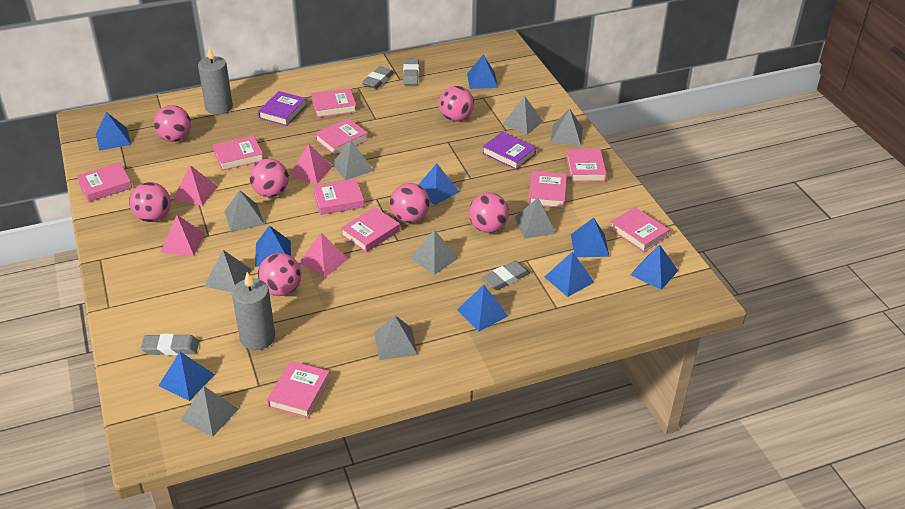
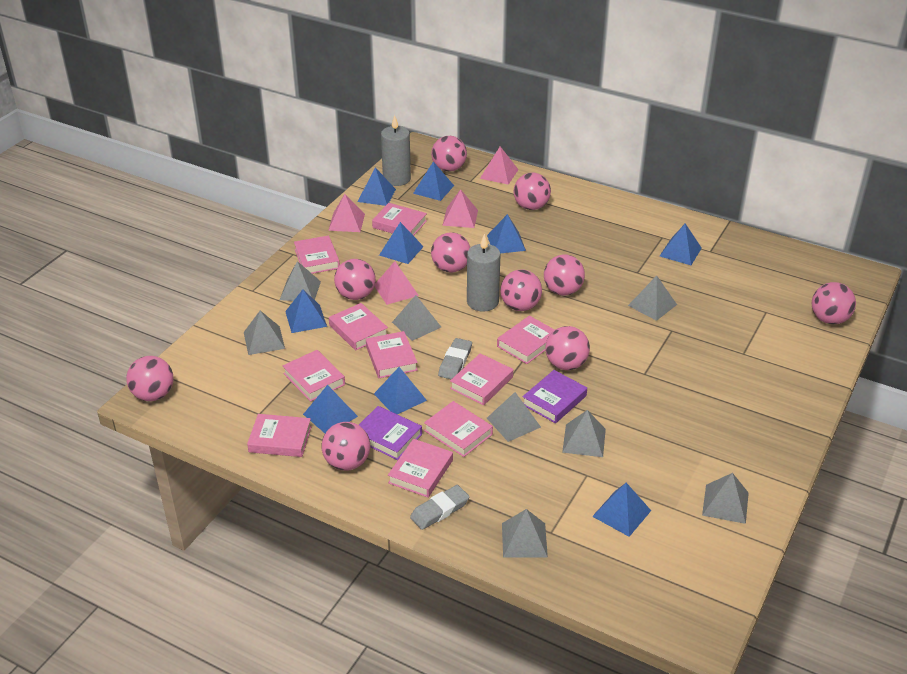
grey eraser: [141,334,199,355] [362,66,394,89] [403,58,419,85] [482,261,530,290] = 4 -> [410,485,469,530] [438,338,472,379] = 2
grey pyramid: [180,386,239,437] [204,250,252,292] [224,190,265,232] [332,140,374,180] [374,315,418,360] [410,230,459,275] [502,96,543,135] [515,198,557,239] [550,109,583,146] = 9 -> [244,311,285,355] [280,261,321,301] [392,295,441,341] [487,392,541,442] [502,509,548,558] [562,410,606,457] [628,276,677,321] [702,473,749,524] = 8
pink ball: [129,182,171,222] [154,105,191,142] [249,158,289,197] [258,253,302,296] [390,183,430,223] [439,86,474,121] [469,193,509,233] = 7 -> [126,356,174,401] [322,422,370,470] [334,259,376,300] [431,136,467,172] [431,232,470,273] [500,270,542,311] [514,173,551,210] [544,255,585,296] [545,326,590,370] [812,282,856,324] = 10

